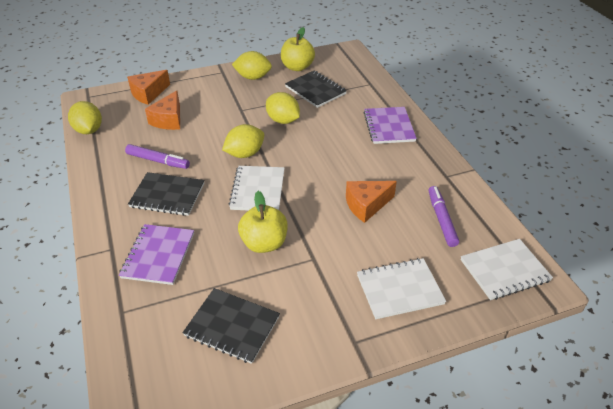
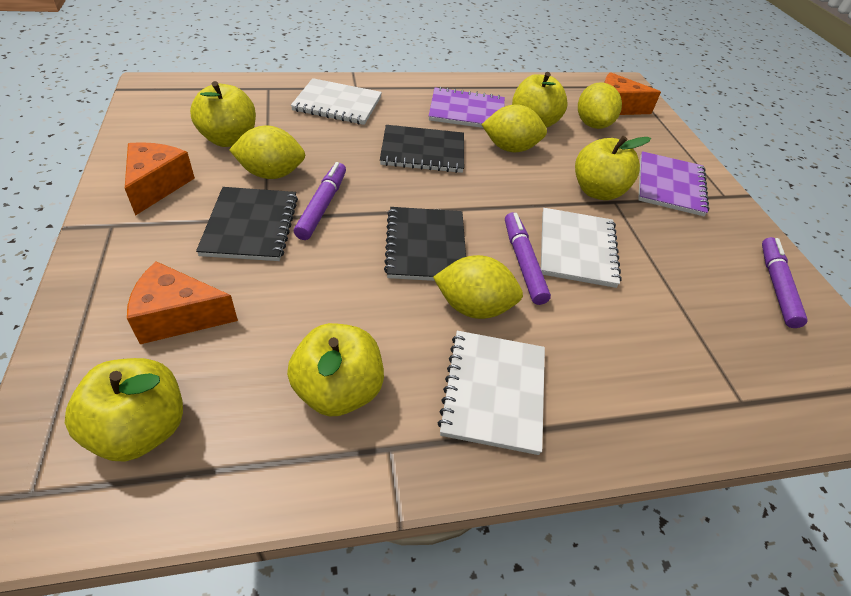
purple marker: [125,144,190,169] [429,186,459,247] = 2 -> [294,162,346,240] [505,212,551,305] [762,237,808,328] = 3
yellow apple: [238,191,288,253] [281,27,315,71] = 2 -> [65,358,183,462] [190,81,256,147] [287,323,384,417] [512,72,568,128] [575,136,651,200] = 5

